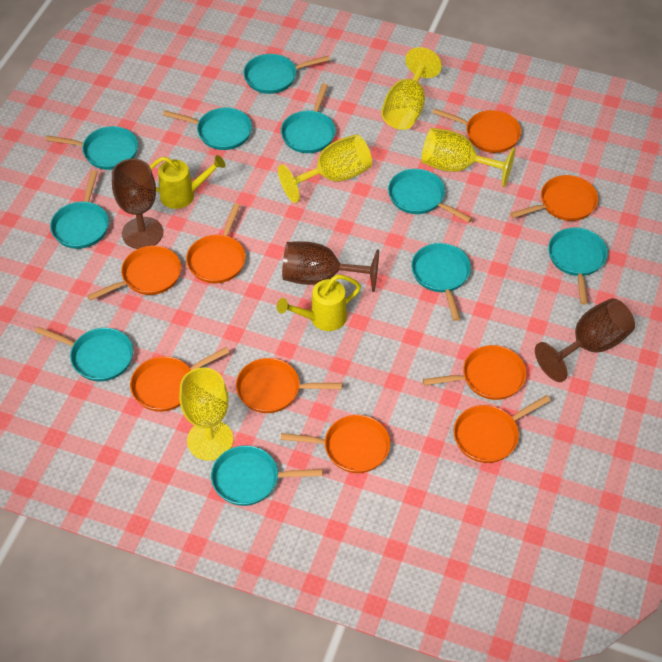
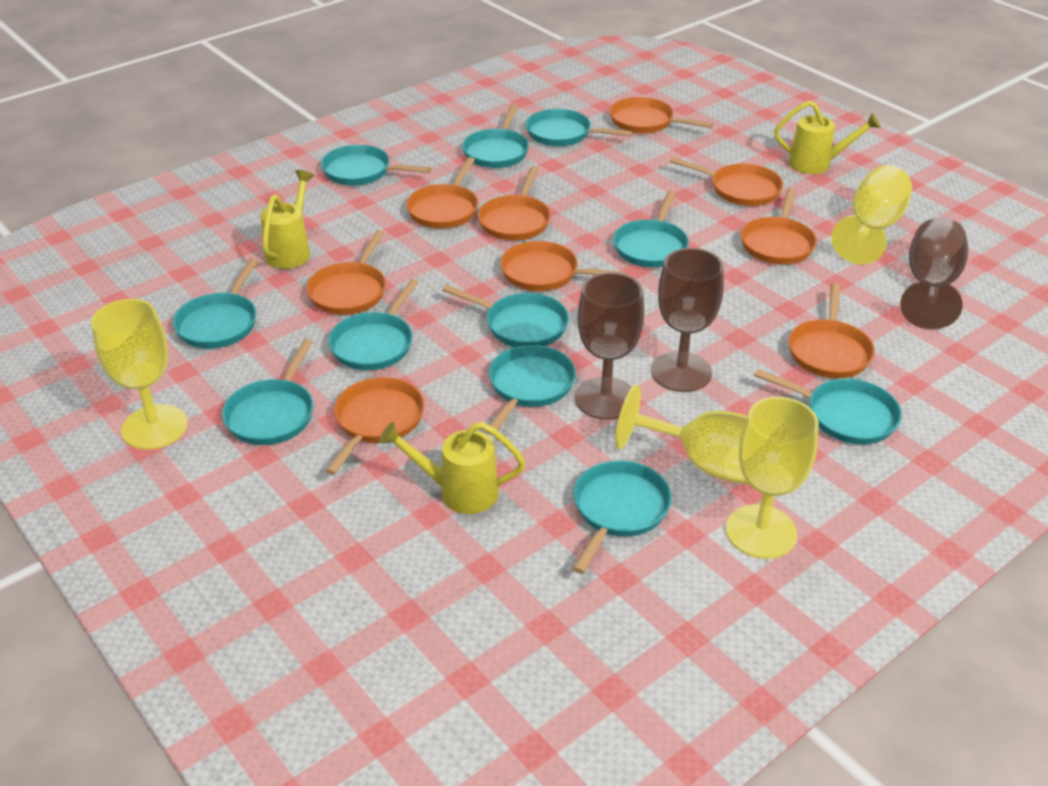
turquoise pan: [35,326,133,381] [46,126,138,170] [50,170,109,249] [163,108,252,150] [211,445,323,506] [244,54,330,94] [281,83,336,153] [388,169,472,223] [411,243,471,321] [548,228,608,304] = 10 -> [173,258,258,349] [222,339,313,445] [321,145,431,185] [328,279,419,370] [442,284,569,347] [462,104,529,168] [486,345,576,435] [526,109,633,146] [573,460,672,574] [613,191,689,268] [754,369,902,444] = 11
yellow watering can: [150,155,226,209] [277,275,361,331] = 2 -> [260,170,314,269] [379,422,526,514] [774,101,881,174] = 3

